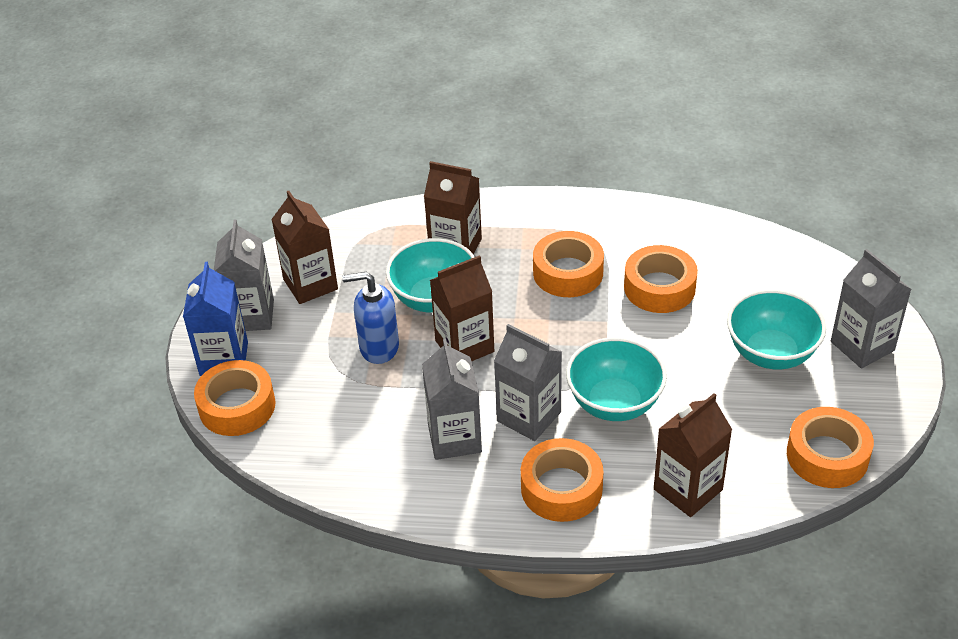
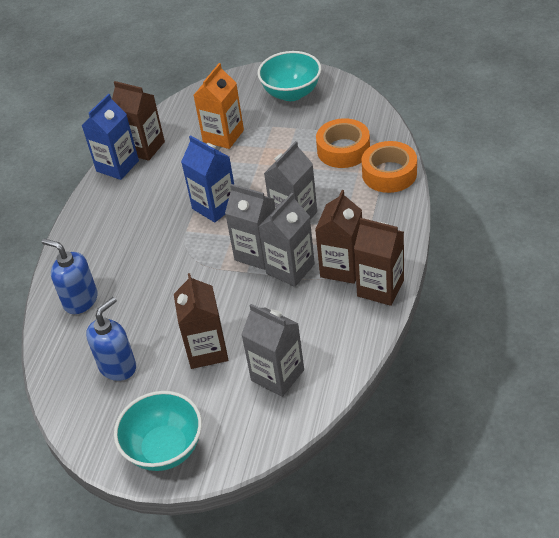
blue carton: [183,262,248,376] = 1 -> [81,94,139,180] [181,135,234,223] = 2
blue soap dispenser: [342,272,399,364] = 1 -> [42,239,98,314] [86,297,136,381] = 2
orange carton: none = 0 -> [193,63,244,149] = 1
orange tape: [194,360,275,436] [521,438,604,522] [533,231,604,297] [624,245,698,313] [787,407,874,488] = 5 -> [316,118,370,168] [362,141,417,193] = 2
turquoise bowl: [386,238,475,313] [566,337,667,421] [727,290,826,369] = 3 -> [114,391,202,471] [257,51,321,101] = 2

